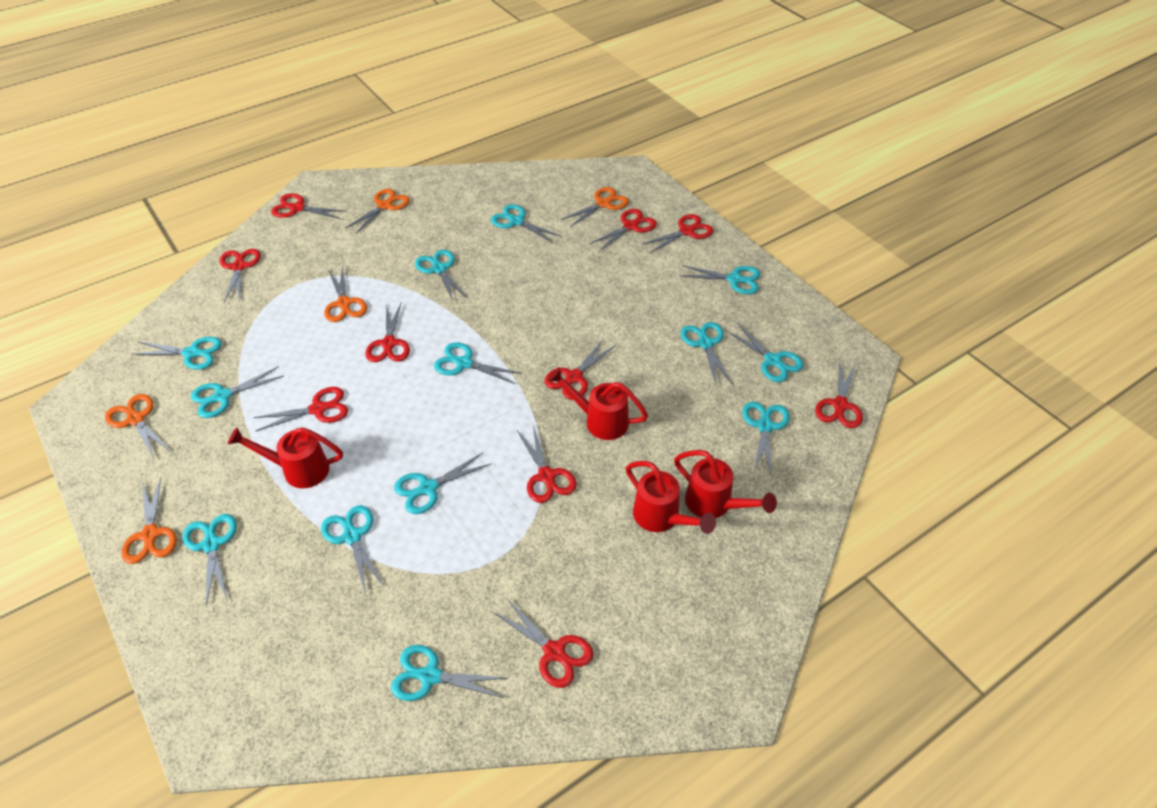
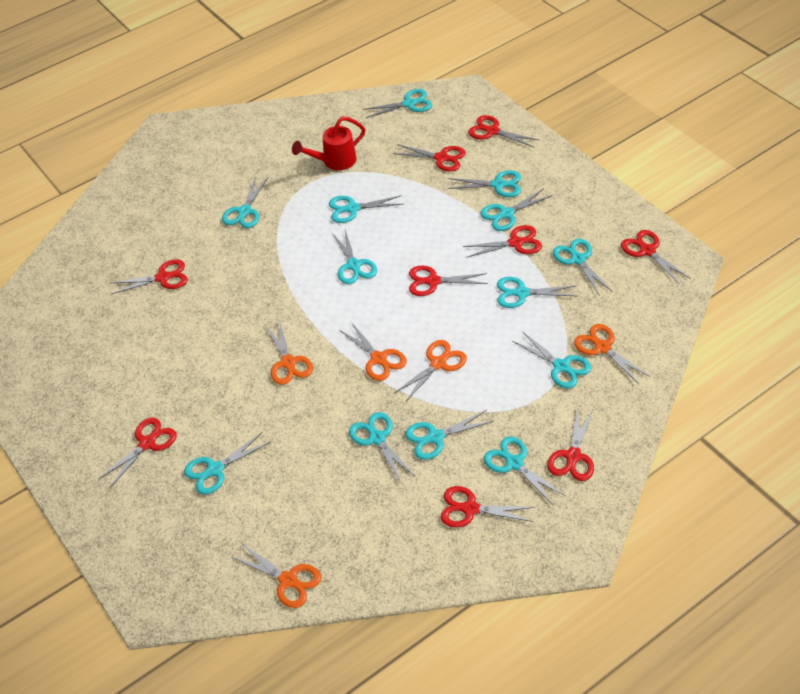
red scissors: [220,249,261,302] [253,387,348,431] [271,193,347,219] [365,302,410,362] [493,598,593,688] [517,426,576,503] [544,340,616,400] [589,209,657,251] [642,214,714,253] [815,360,863,428] = 10 -> [99,417,177,488] [109,259,188,294] [393,144,466,172] [409,265,488,296] [440,486,535,528] [463,225,542,258] [468,115,539,147] [547,408,594,481] [621,230,690,284] = 9
red watering can: [228,427,343,488] [547,367,648,440] [626,461,716,534] [674,450,777,518] = 4 -> [292,116,365,170] = 1

